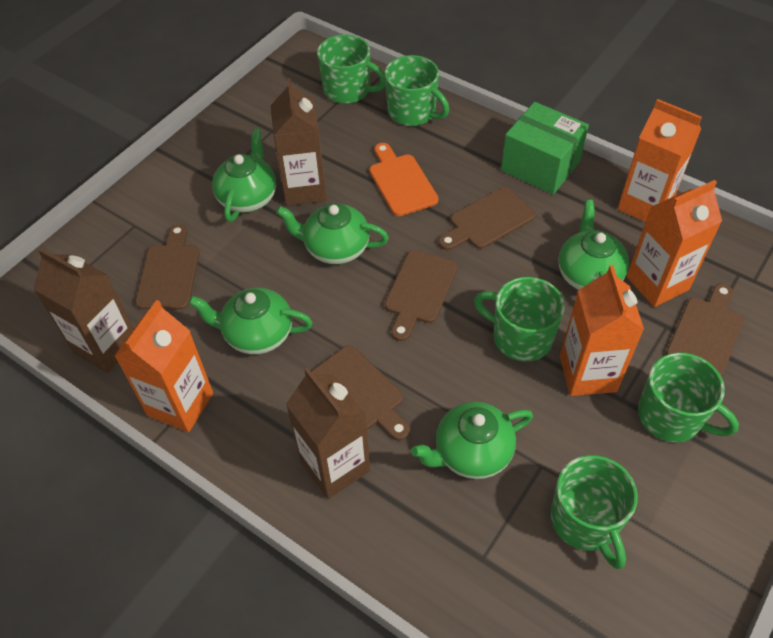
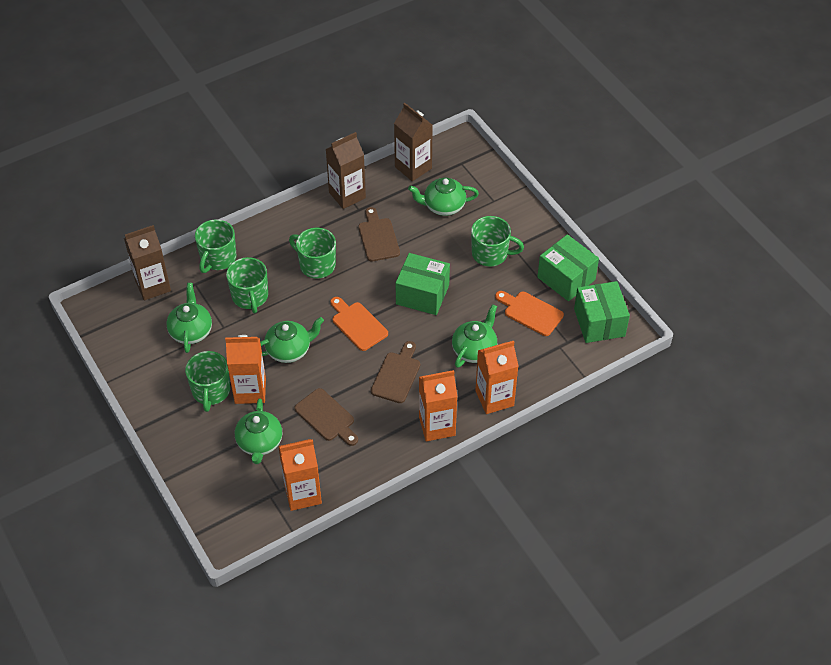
brown cutting board: [135,224,199,310] [311,345,410,441] [385,250,457,341] [439,187,535,250] [666,284,743,377] = 5 -> [294,388,358,446] [358,207,400,261] [371,341,420,403] = 3
green box: [501,102,589,195] = 1 -> [395,253,450,315] [537,234,599,301] [574,281,630,343] = 3
orange cutting board: [369,143,439,216] = 1 -> [330,297,388,351] [495,291,564,336] = 2

